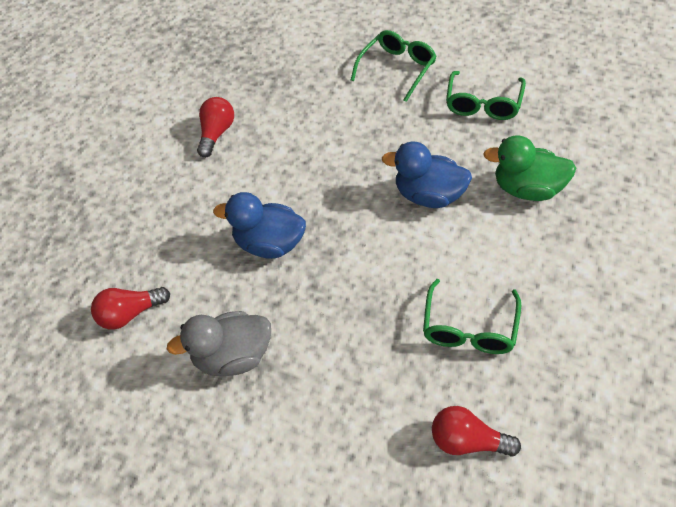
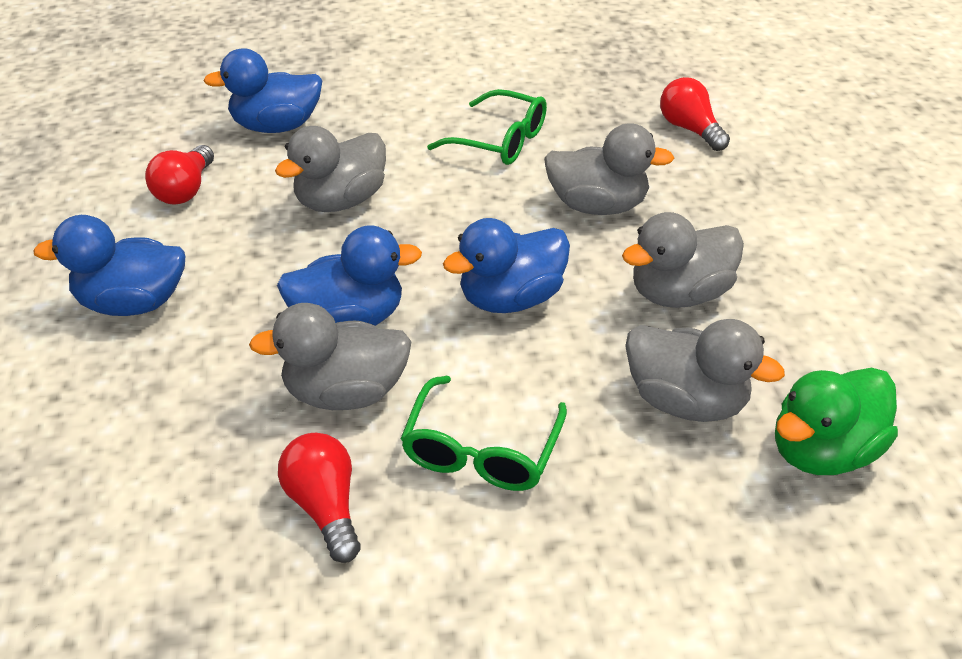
blue duck: [213,192,306,259] [382,142,472,208] = 2 -> [33,215,185,316] [203,48,322,133] [277,225,422,326] [443,218,570,313] = 4
green glasses: [351,30,437,102] [423,279,521,354] [446,71,526,120] = 3 -> [400,376,567,491] [427,89,547,165] = 2
grey duck: [167,311,271,376] = 1 -> [249,303,412,410] [275,126,386,212] [544,123,674,215] [622,212,744,308] [626,319,785,422] = 5

